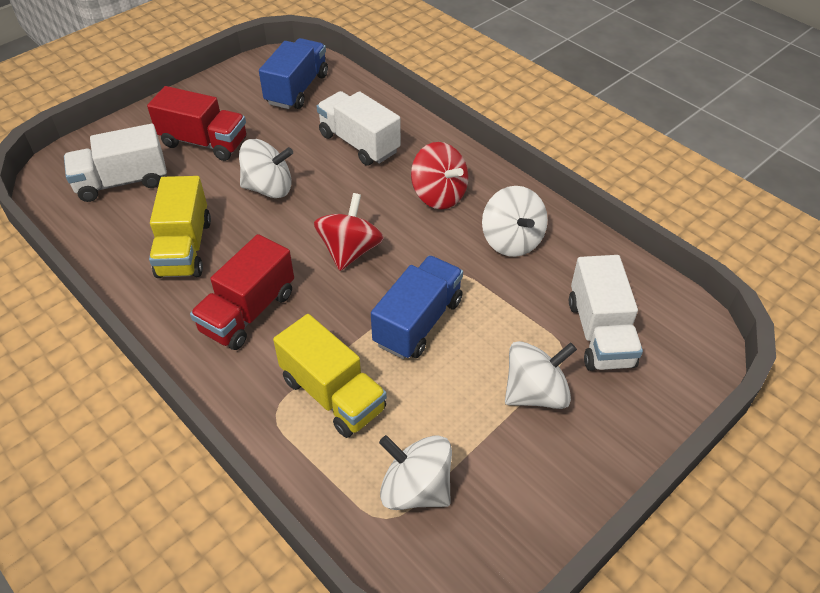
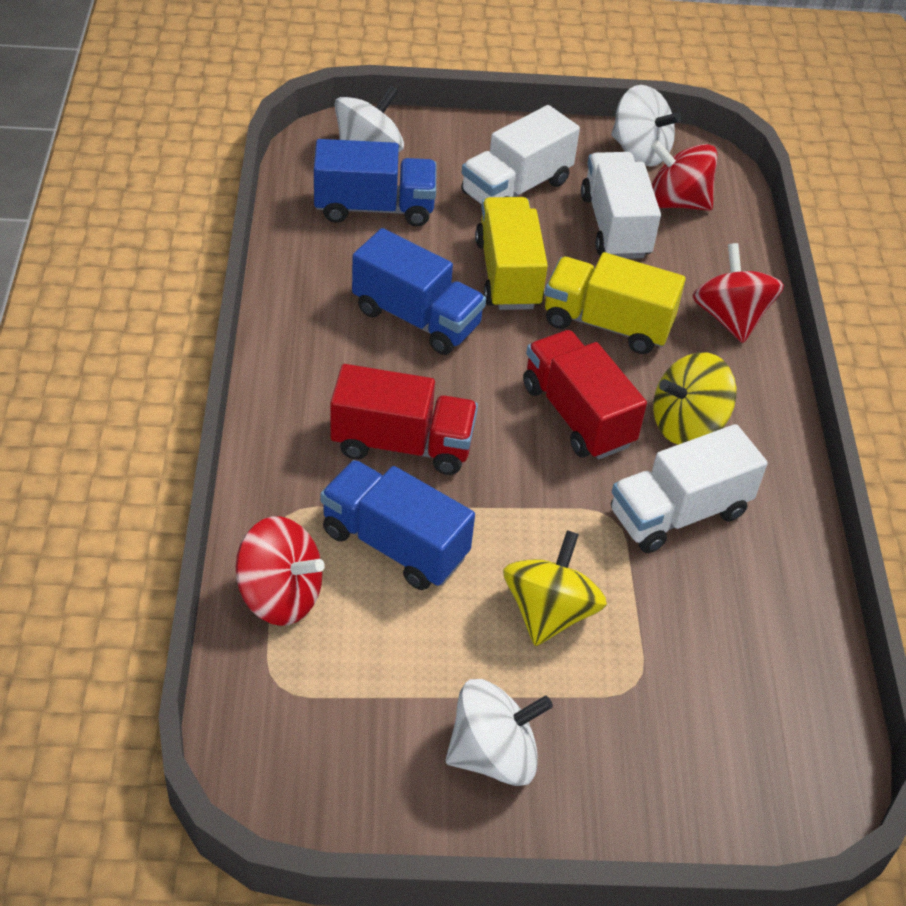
blue truck: [259,38,328,109] [371,255,463,359] = 2 -> [314,139,436,227] [320,460,475,590] [352,228,486,355] = 3
red spinning top: [314,193,384,271] [411,142,468,209] = 2 -> [236,516,325,626] [651,140,718,211] [692,243,784,343] = 3
white spinning top: [239,139,293,198] [379,435,452,510] [482,186,548,257] [505,341,577,409] = 4 -> [335,86,404,152] [446,679,553,786] [611,85,682,166] = 3
yellow spinning top: none = 0 -> [503,530,607,646] [653,352,736,445] = 2

